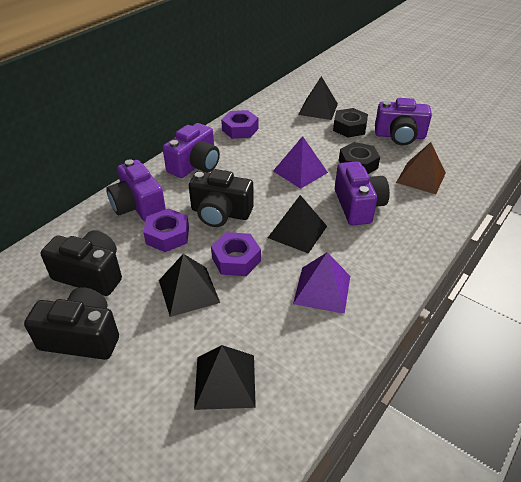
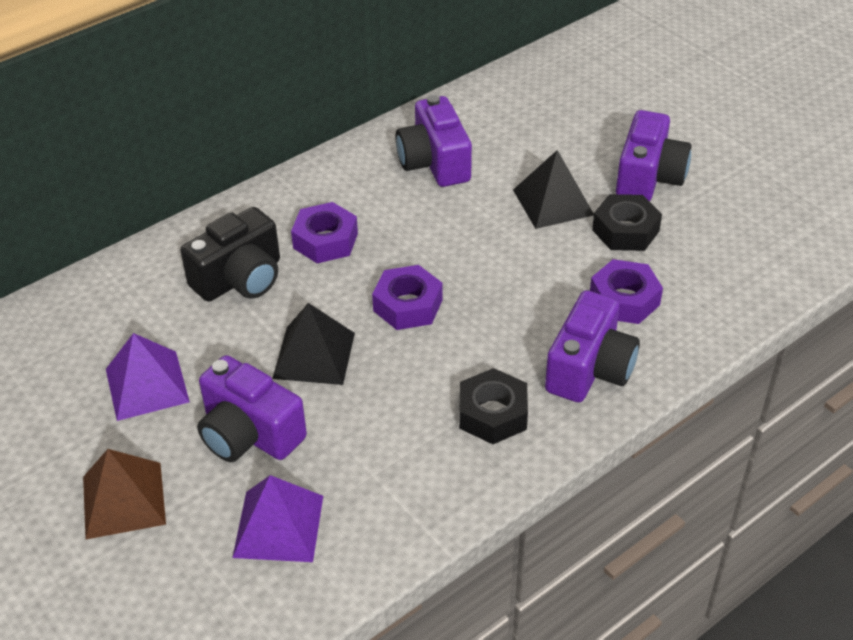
black camera: [24,287,119,360] [41,230,122,296] [189,169,254,227] = 3 -> [180,207,280,302] = 1
black pyramid: [159,254,220,317] [194,345,256,410] [268,195,327,253] [299,76,338,120] = 4 -> [272,303,355,385] [513,150,594,229] = 2

